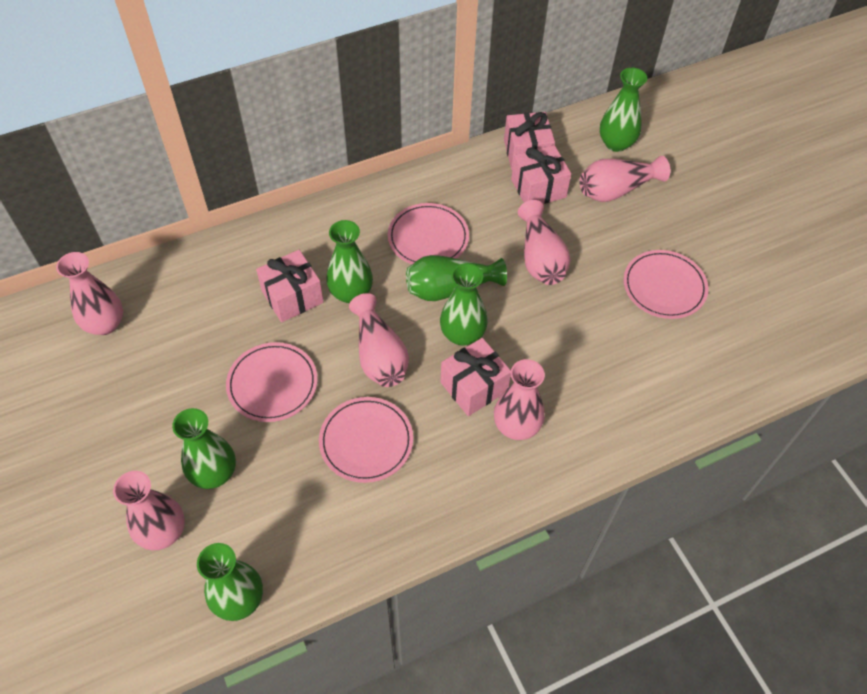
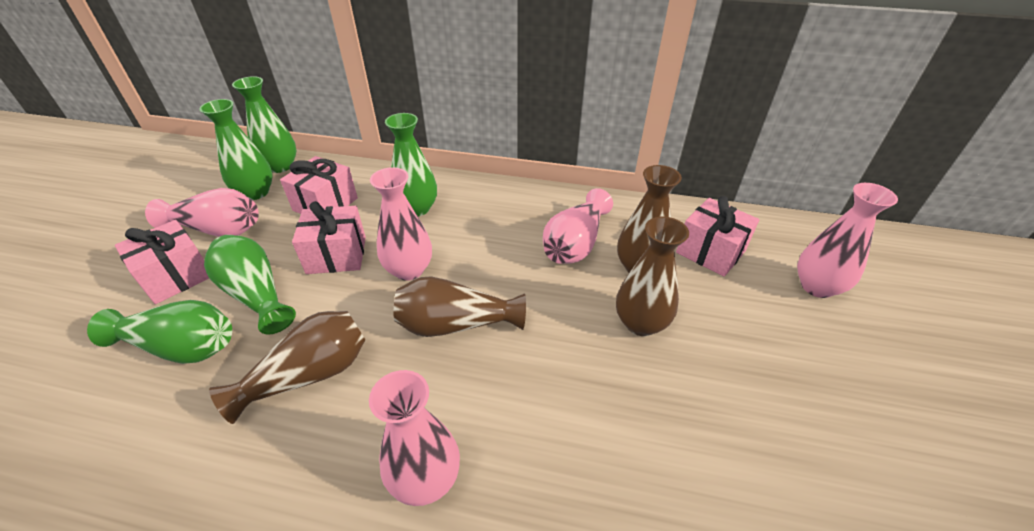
brown vase: none = 0 -> [209,311,366,424] [394,276,526,337] [616,217,689,336] [617,165,682,273] = 4
green vase: [172,408,236,489] [197,543,263,621] [326,220,373,304] [406,255,507,301] [440,263,488,346] [600,68,647,152] = 6 -> [87,300,232,364] [199,99,273,200] [204,235,296,335] [232,76,296,173] [385,113,437,216] = 5
pink plate: [226,342,317,422] [319,397,413,483] [388,203,469,264] [623,250,708,319] = 4 -> none = 0
pink vase: [56,252,123,335] [113,471,185,550] [349,293,409,387] [494,359,545,440] [518,200,571,285] [579,156,670,202] = 6 -> [145,188,259,237] [369,370,460,506] [370,167,432,281] [543,188,613,264] [797,183,898,298] = 5

